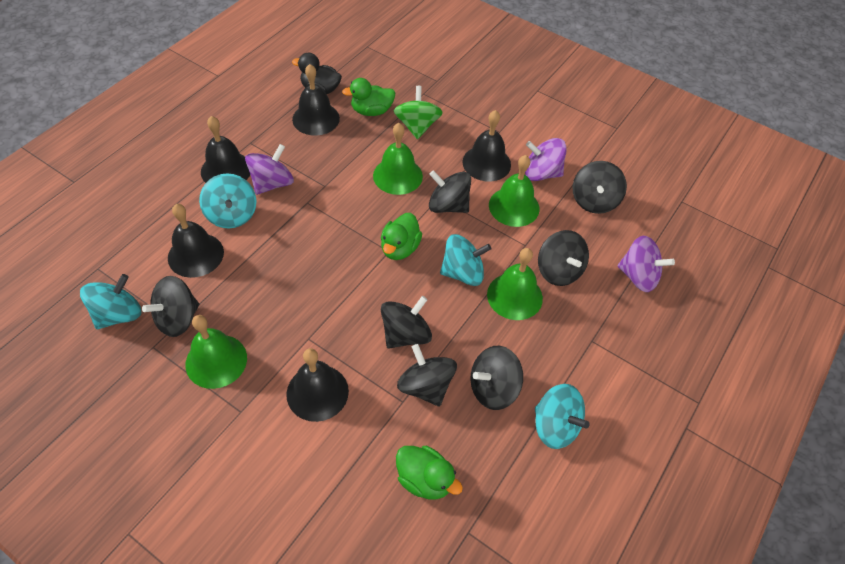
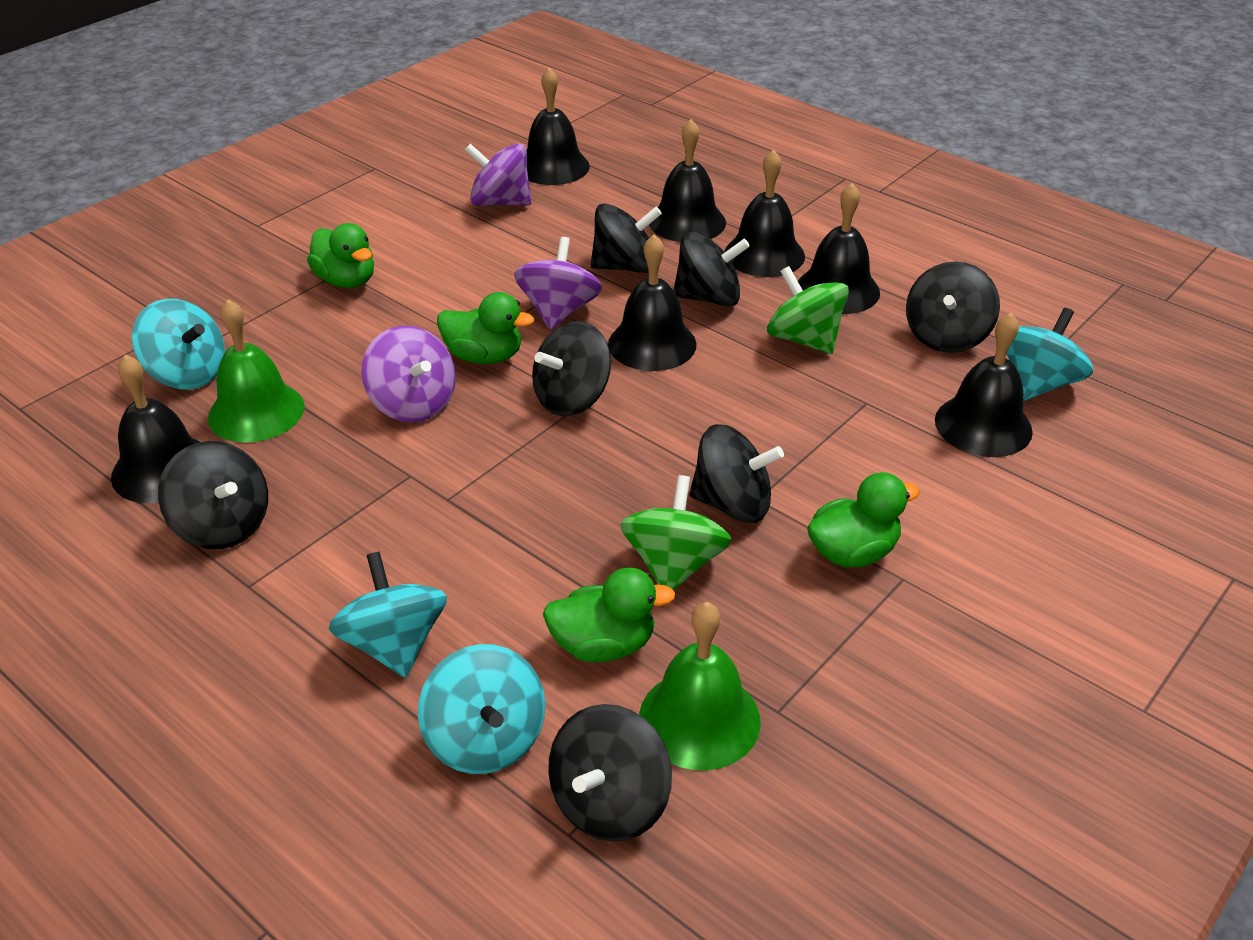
black bell: [168,204,224,278] [201,116,250,183] [286,348,349,422] [292,64,340,136] [463,110,511,181] = 5 -> [111,355,199,503] [527,68,590,185] [608,234,696,371] [649,119,726,242] [724,149,805,277] [798,183,880,314] [935,313,1033,457] = 7
black duck: [292,53,342,94] = 1 -> none = 0
green bell: [185,315,247,389] [373,123,423,195] [487,248,543,320] [489,155,539,227] = 4 -> [208,299,305,443] [639,602,761,770] = 2
green duck: [342,78,396,116] [381,213,422,260] [396,446,463,500] = 3 -> [307,223,374,288] [437,292,534,364] [543,568,676,662] [807,472,920,568] = 4
green spinning top: [394,86,443,139] = 1 -> [620,475,732,591] [767,266,849,354] = 2

